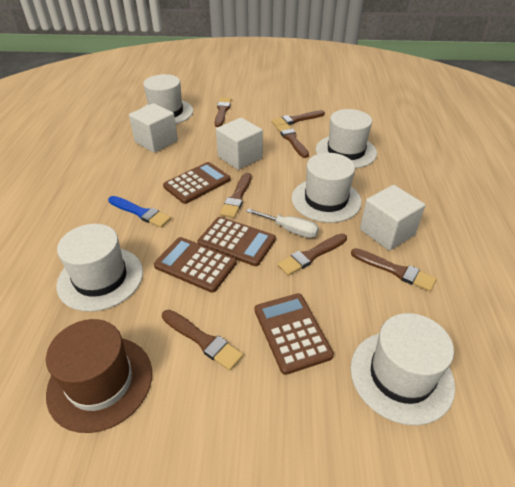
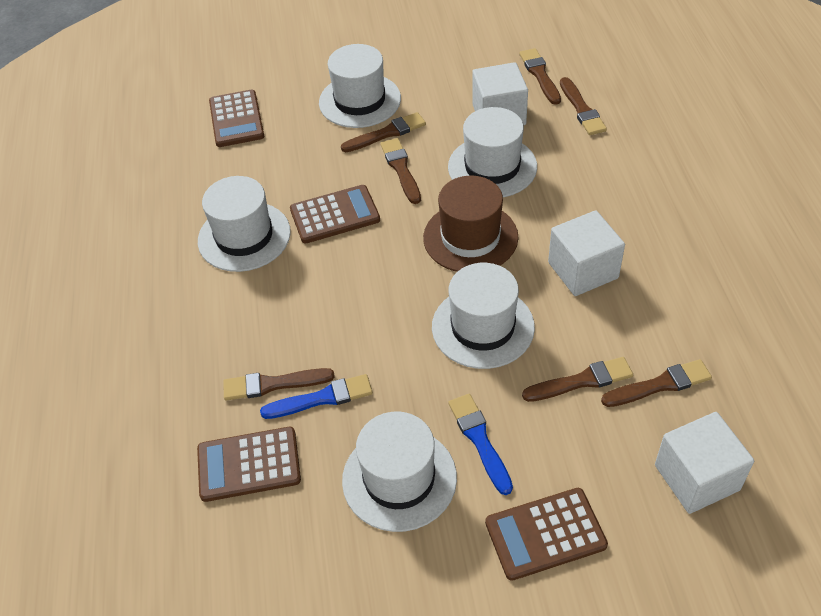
blue brush: [108,196,171,228] = 1 -> [260,374,373,419] [448,394,513,495] = 2
white screwdriver: [246,208,319,238] = 1 -> none = 0

